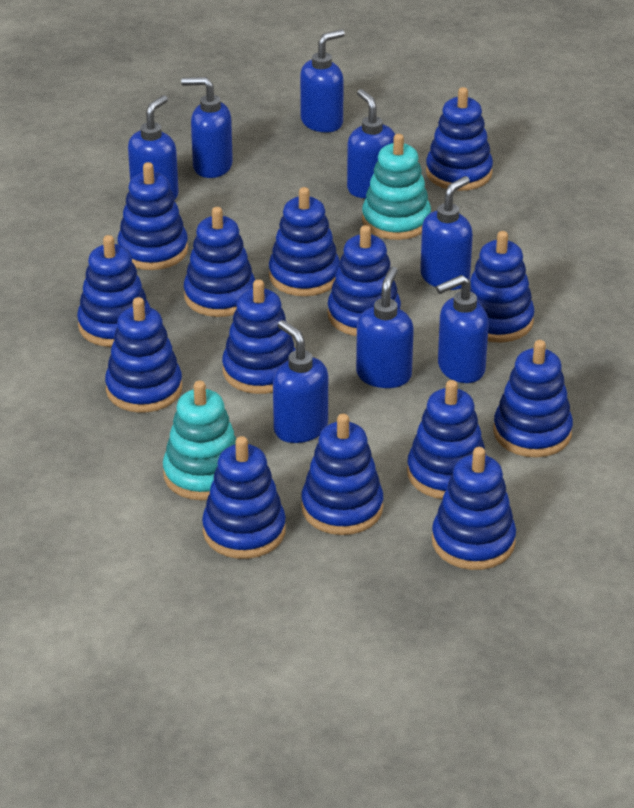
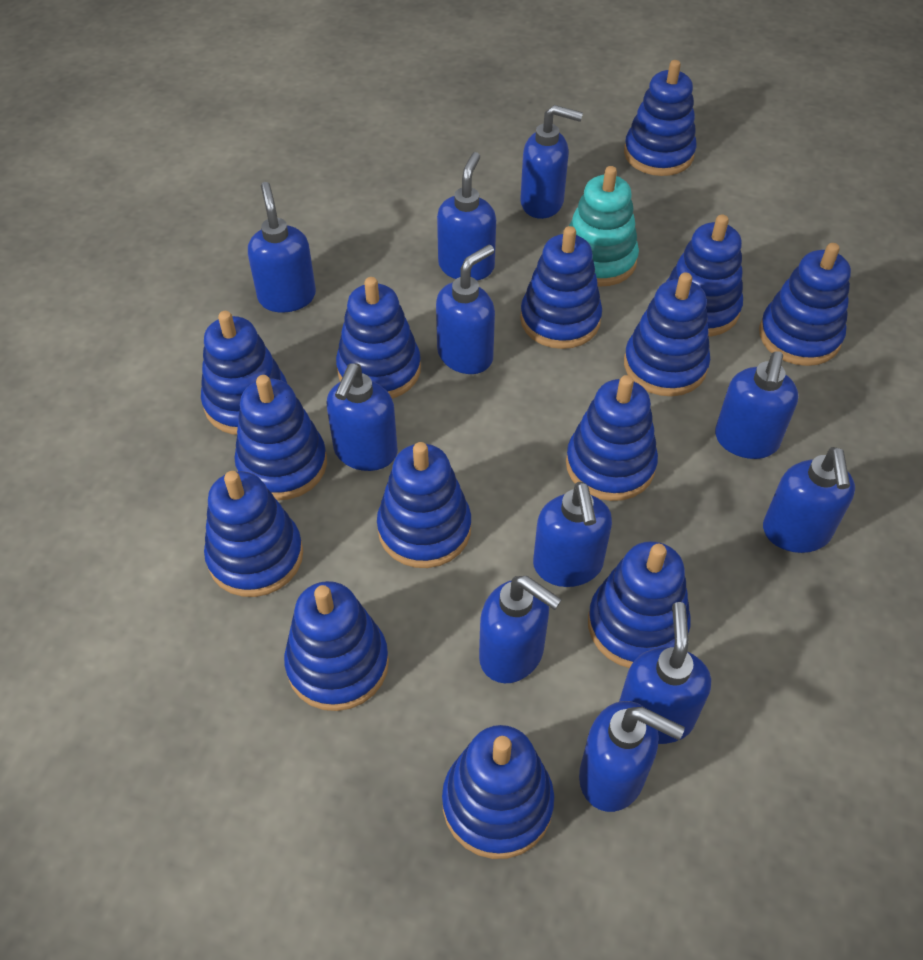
blue soap dispenser: [128,95,179,199] [181,77,233,178] [273,320,328,443] [300,29,345,132] [347,89,395,198] [356,267,414,388] [420,176,473,290] [436,275,489,383] = 8 -> [248,182,316,313] [327,364,398,471] [436,245,495,374] [437,152,496,281] [479,576,562,683] [520,105,583,219] [533,482,612,587] [579,701,685,812] [619,602,711,744] [715,351,798,459] [763,447,855,553] = 11
turquoise stacking toy: [163,381,236,500] [362,134,431,240] = 2 -> [569,166,639,287] = 1

